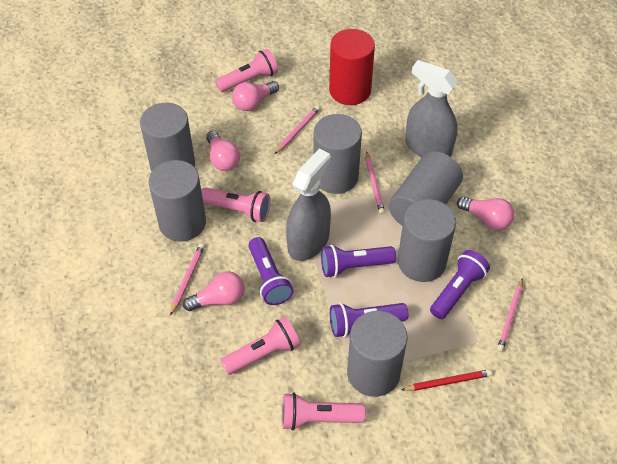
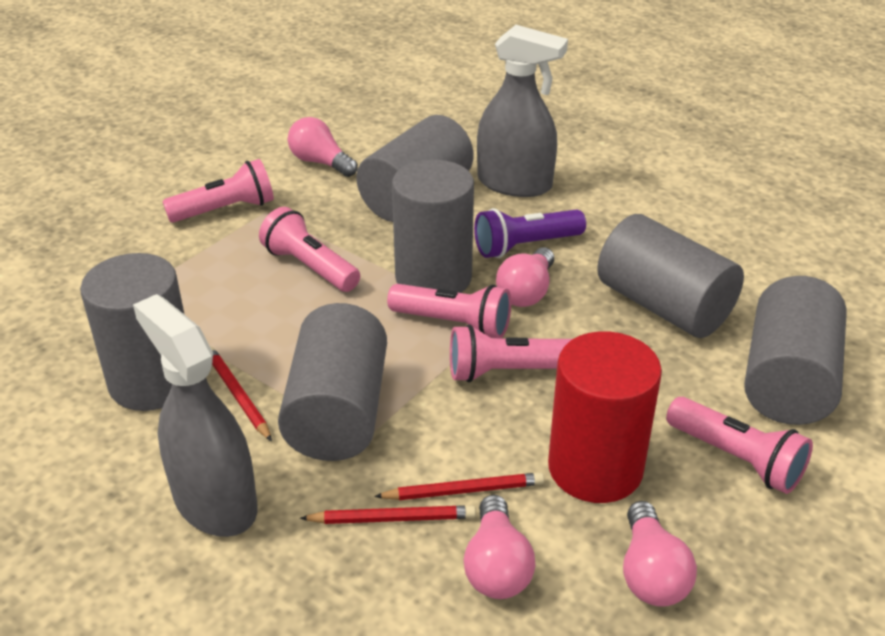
pink flashlight: [201,187,270,222] [215,49,278,92] [221,317,300,375] [282,393,365,430] = 4 -> [162,159,274,223] [259,207,360,292] [387,284,511,338] [450,324,572,382] [666,397,813,494] = 5
pink pencil: [170,244,205,316] [275,106,320,154] [366,151,385,214] [497,278,523,352] = 4 -> none = 0
purple flashlight: [248,237,294,305] [321,245,396,278] [330,303,408,337] [430,250,490,319] = 4 -> [474,208,586,258] = 1
red pencil: [401,369,492,391] = 1 -> [210,346,272,441] [300,505,476,524] [374,472,544,500] = 3

